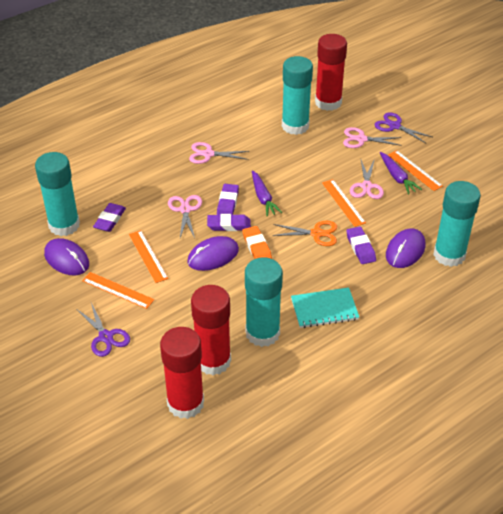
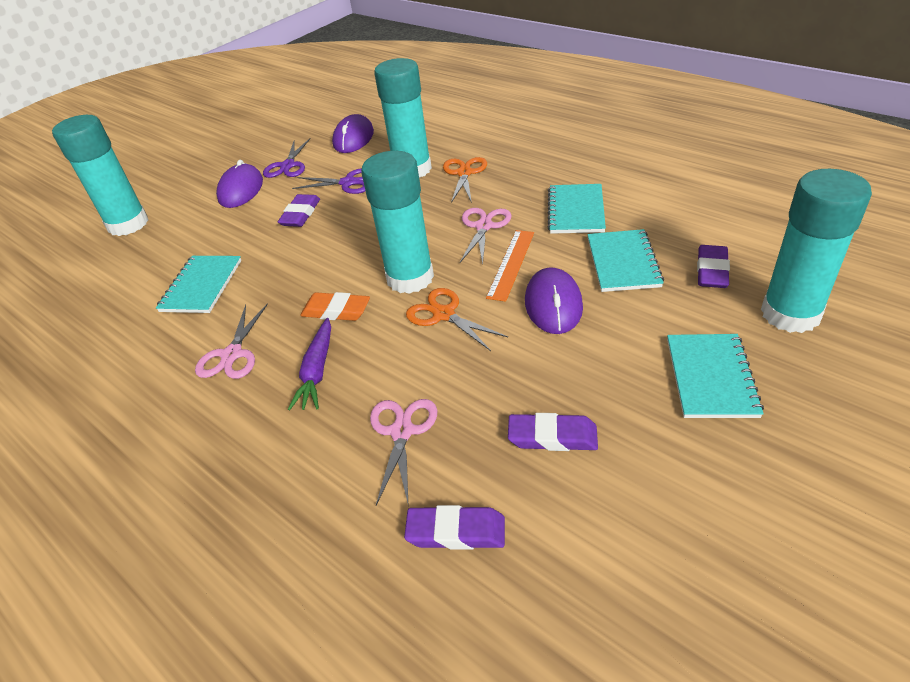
orange ruler: [82,272,154,309] [129,230,168,283] [322,179,366,227] [388,150,443,191] = 4 -> [486,230,534,302] = 1
orange scissors: [272,221,337,246] = 1 -> [406,288,508,351] [443,157,487,203] = 2
pink scissors: [168,195,202,238] [189,142,249,164] [343,127,402,148] [350,159,384,199] = 4 -> [195,303,268,379] [370,399,437,507] [460,208,511,264] = 3
purple carrot: [252,171,282,217] [380,152,422,194] = 2 -> [288,318,331,411] = 1
red glue stick: [160,327,204,419] [191,285,231,375] [315,34,347,111] = 3 -> none = 0
turquoise notebook: [291,288,359,328] = 1 -> [156,256,241,313] [548,184,606,234] [587,229,664,292] [667,334,764,418] = 4

